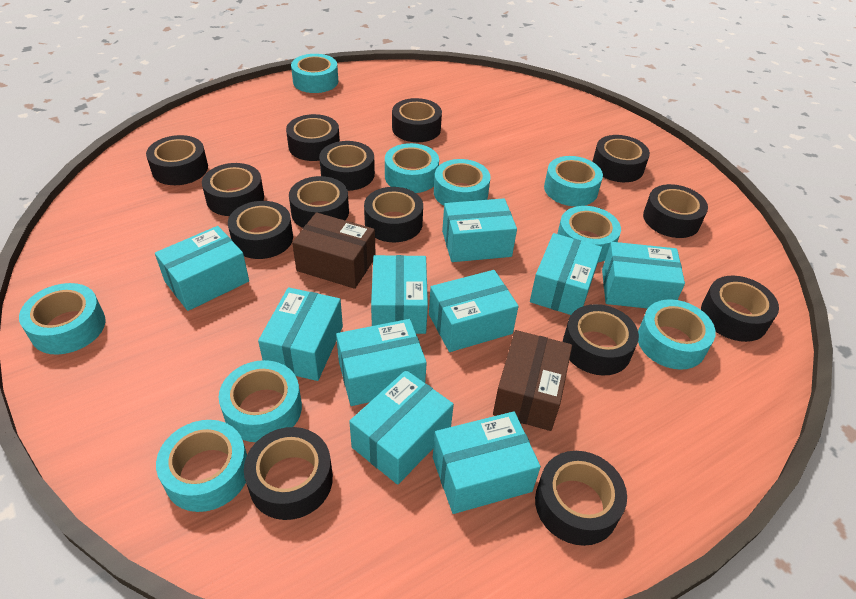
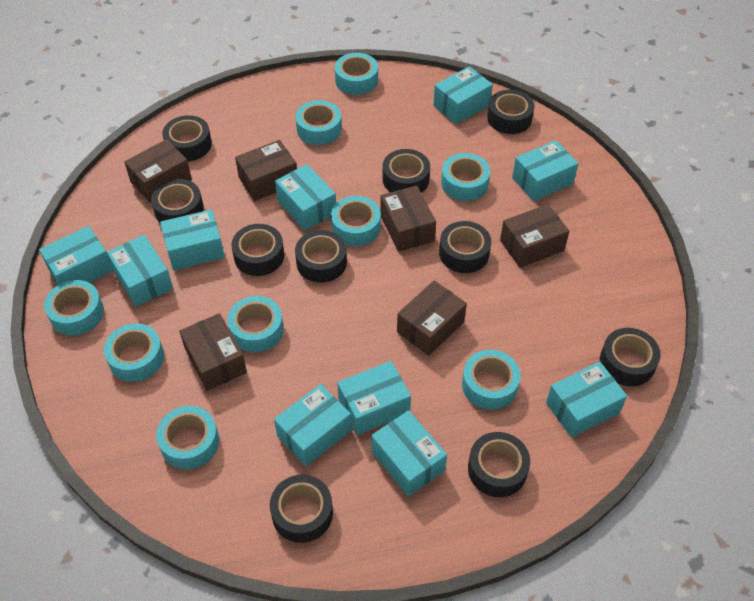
black tape: [146,135,208,185] [202,163,264,216] [228,201,293,259] [244,427,333,520] [286,114,340,161] [289,176,349,228] [319,141,375,191] [364,187,423,242] [392,98,442,142] [535,451,627,546] [563,304,639,376] [592,135,650,182] [643,184,708,238] [701,276,779,342] = 14 -> [151,179,204,224] [162,115,212,161] [231,224,284,276] [270,475,333,543] [295,230,347,283] [382,149,430,193] [439,221,491,273] [468,432,530,497] [487,90,535,134] [600,328,661,386] = 10
brown box: [292,212,376,289] [493,330,572,431] = 2 -> [124,139,192,203] [179,313,247,391] [235,140,297,201] [380,186,436,252] [397,280,467,356] [500,204,570,268] = 6

